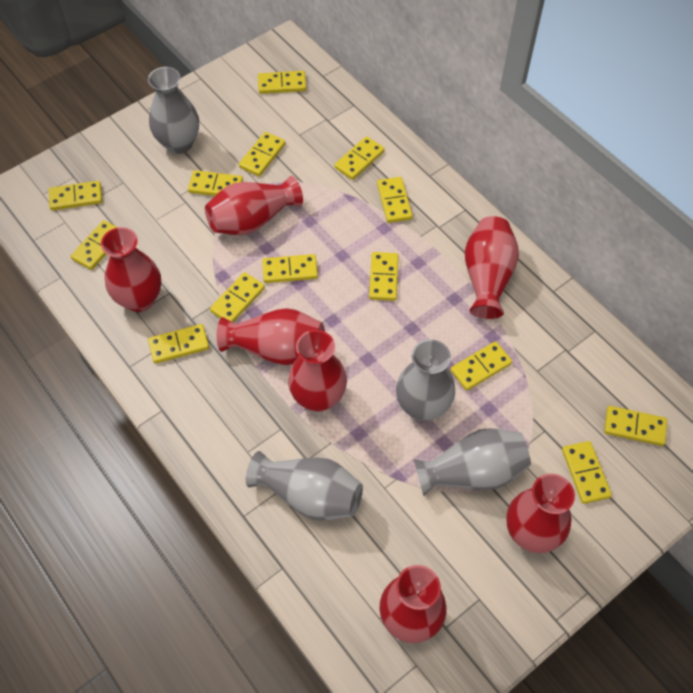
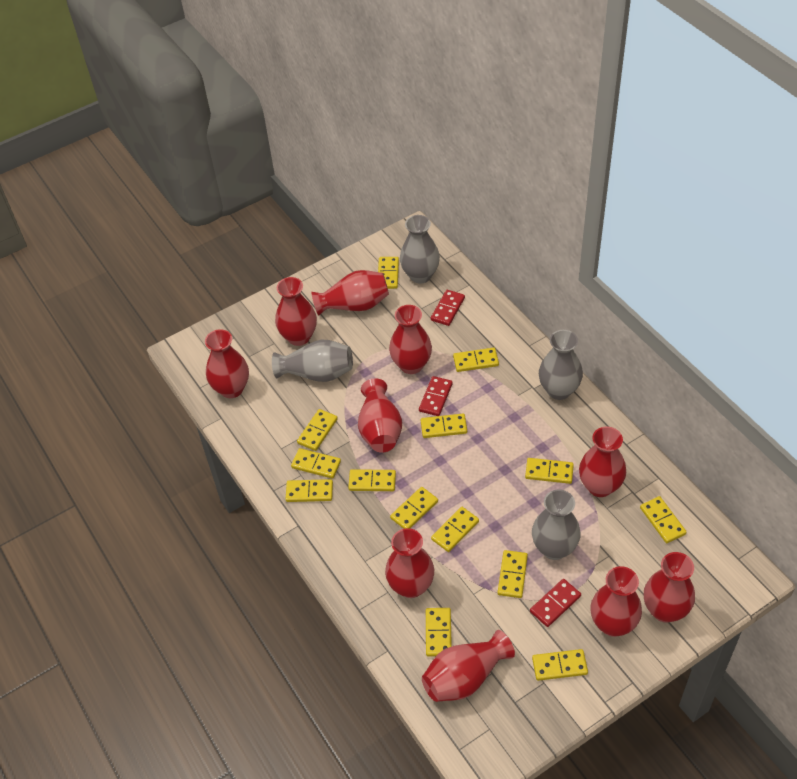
red domino: none = 0 -> [419,376,453,416] [431,290,465,326] [530,579,581,627] = 3
red vase: [101,227,161,312] [205,176,303,235] [217,308,325,365] [288,330,347,412] [379,565,447,643] [465,216,519,319] [506,474,575,553] = 7 -> [205,329,249,398] [275,277,317,346] [311,270,389,316] [358,378,402,452] [385,528,434,598] [389,305,432,374] [422,630,515,702] [579,427,626,497] [591,566,642,637] [644,552,695,623] = 10

